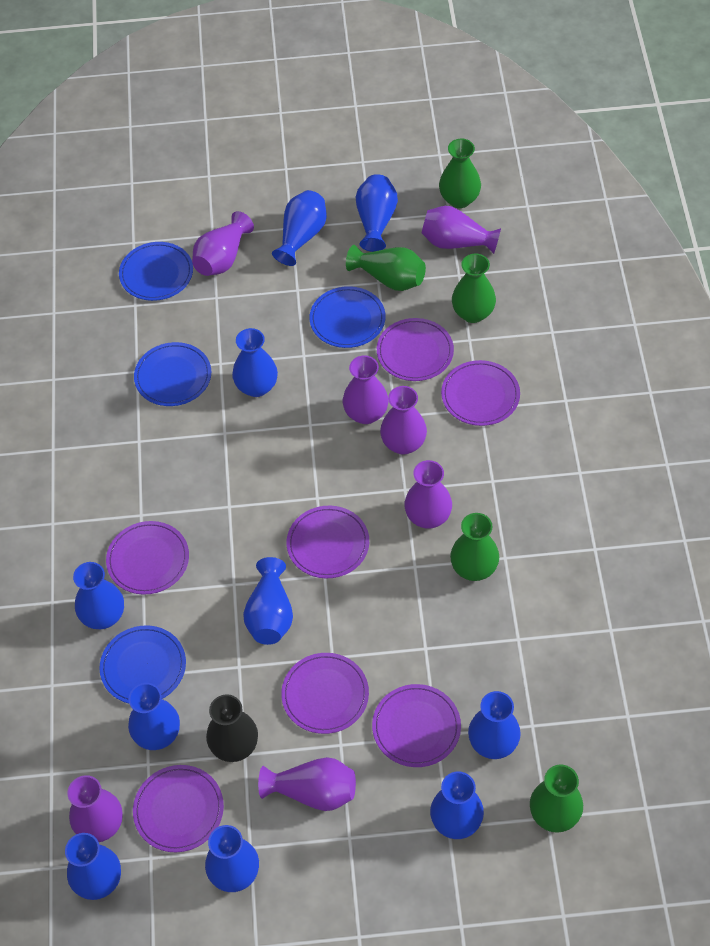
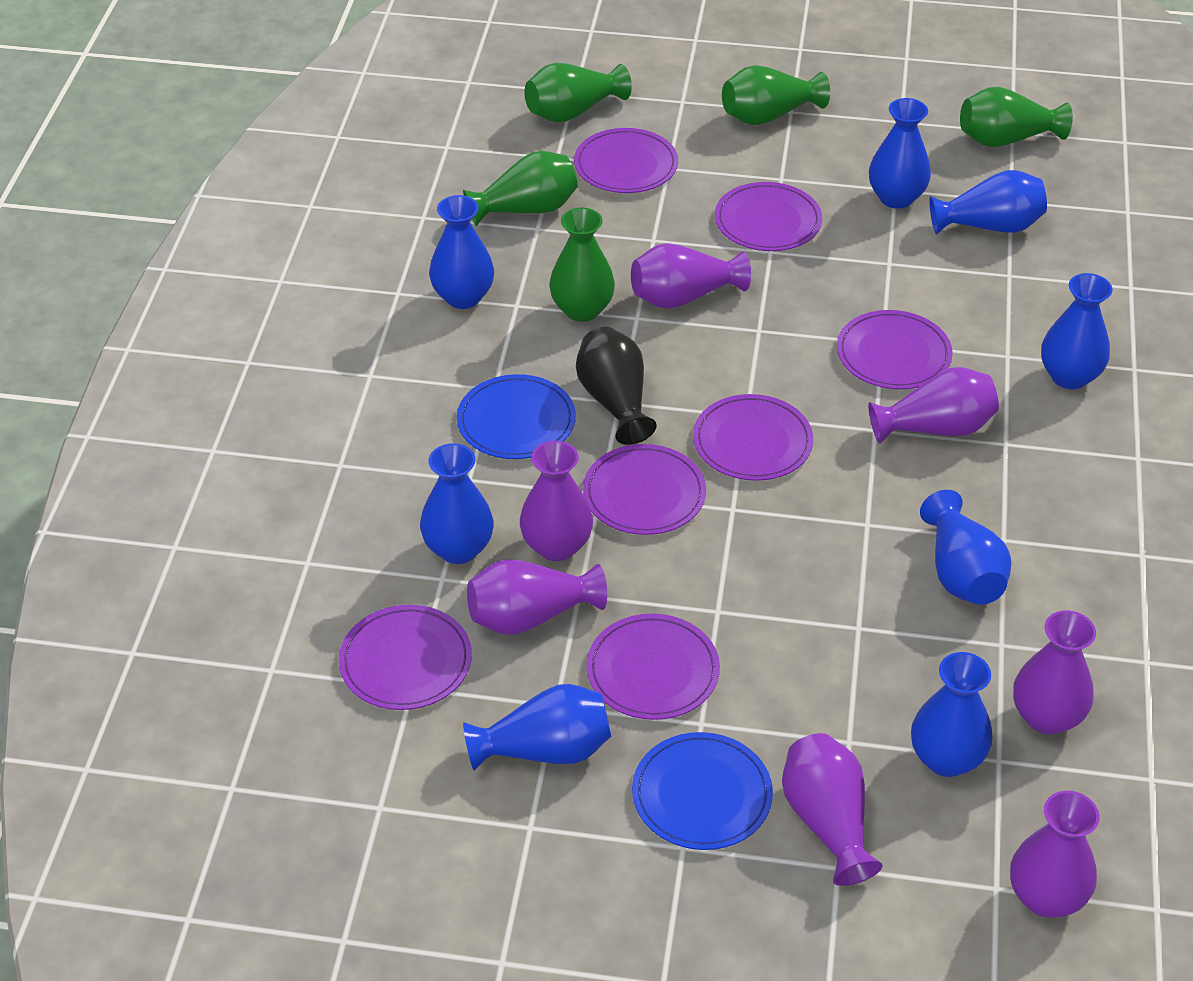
blue plate: [100,625,186,703] [119,242,193,301] [134,342,211,406] [310,286,386,348] = 4 -> [457,374,576,459] [632,732,773,850] = 2
blue vase: [65,833,121,900] [73,562,124,629] [128,683,180,750] [205,825,259,892] [232,328,278,397] [243,557,293,645] [272,190,327,266] [356,174,398,252] [430,771,484,839] [468,691,521,759] = 10 -> [420,443,494,564] [429,195,494,309] [463,684,611,771] [869,98,931,209] [911,652,992,777] [920,490,1012,605] [929,170,1047,235] [1041,273,1112,389] = 8

